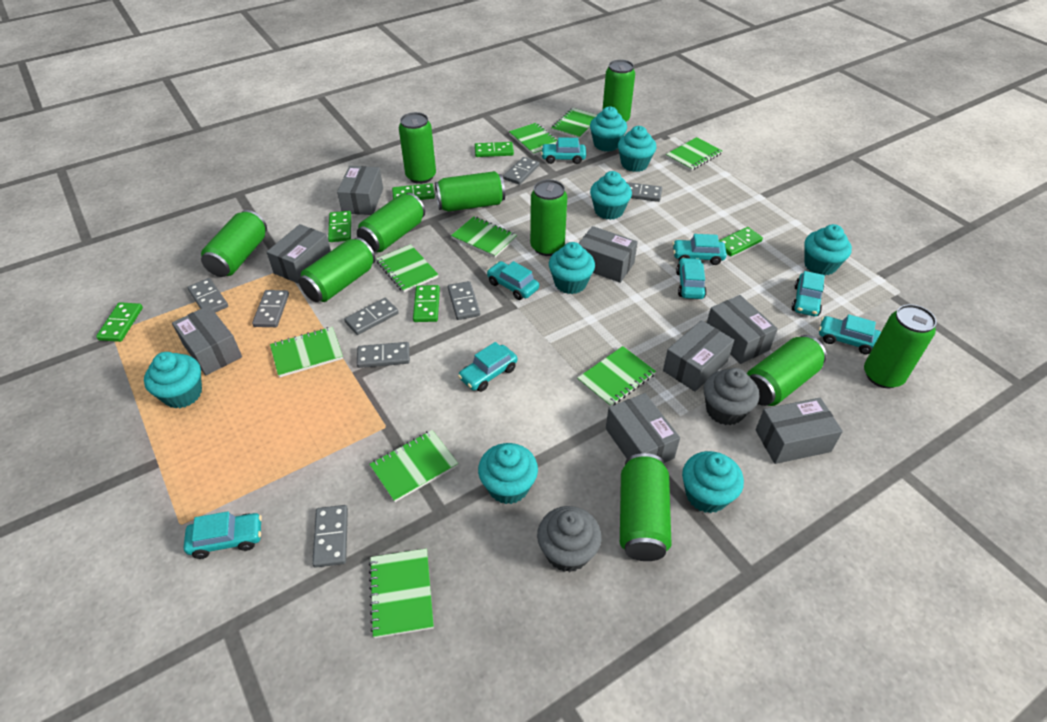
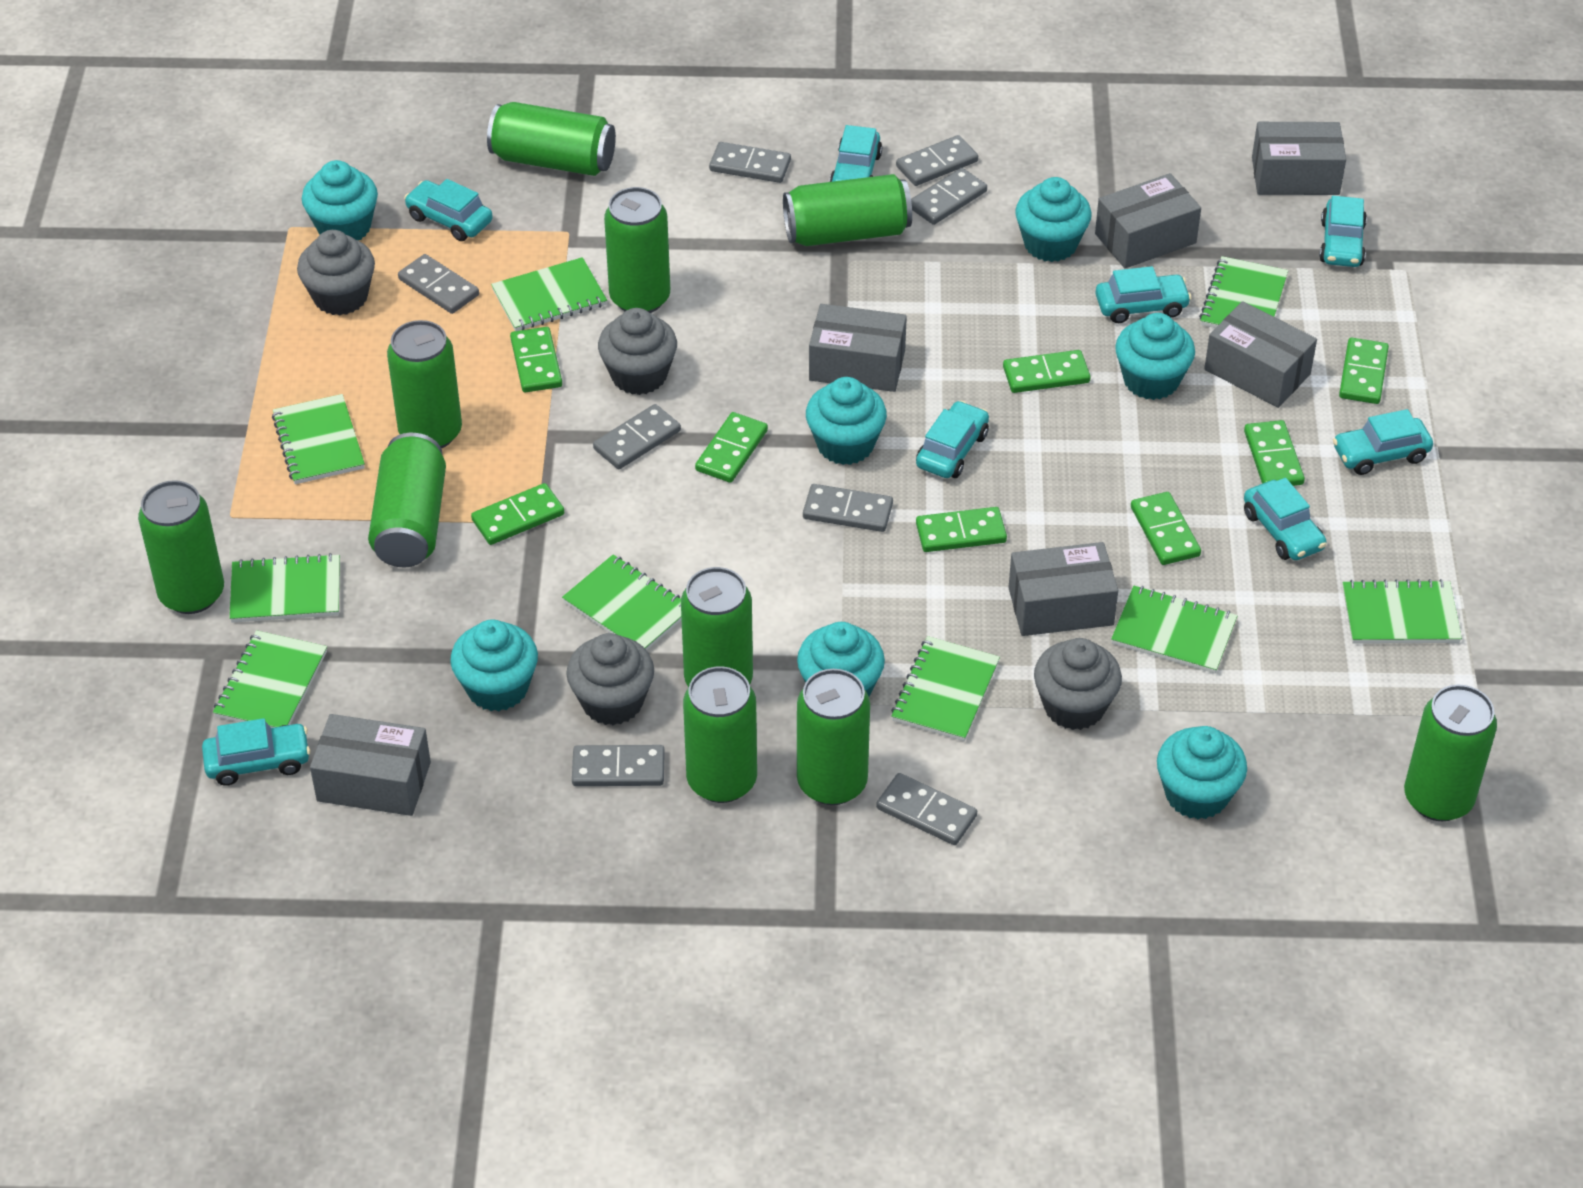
green domino: [96,302,143,342] [328,211,351,242] [392,183,435,200] [413,285,440,322] [475,142,514,157] [719,227,763,256] = 6 -> [471,483,564,545] [510,327,562,393] [695,412,768,483] [916,507,1007,552] [1003,350,1091,393] [1131,492,1201,565] [1244,420,1305,486] [1339,337,1389,404] = 8
grey box: [172,305,242,376] [267,224,331,284] [337,166,383,215] [578,226,638,283] [606,393,680,462] [663,320,734,392] [707,295,778,364] [755,398,843,464] = 8 -> [310,714,431,816] [809,304,907,392] [1008,542,1118,636] [1095,173,1201,269] [1204,301,1317,408] [1252,122,1346,195] = 6
grey cupcake: [537,506,602,572] [704,368,759,425] = 2 -> [297,230,375,316] [566,633,654,725] [598,308,677,395] [1034,638,1122,730] = 4
turquoise cupcake: [144,352,202,408] [478,443,538,504] [549,242,595,294] [590,106,627,152] [590,171,632,220] [618,126,657,172] [682,451,744,513] [804,224,852,276] = 8 -> [302,160,378,240] [450,620,538,711] [797,622,885,697] [806,377,887,465] [1015,177,1092,262] [1115,313,1195,400] [1157,726,1247,819] = 7

